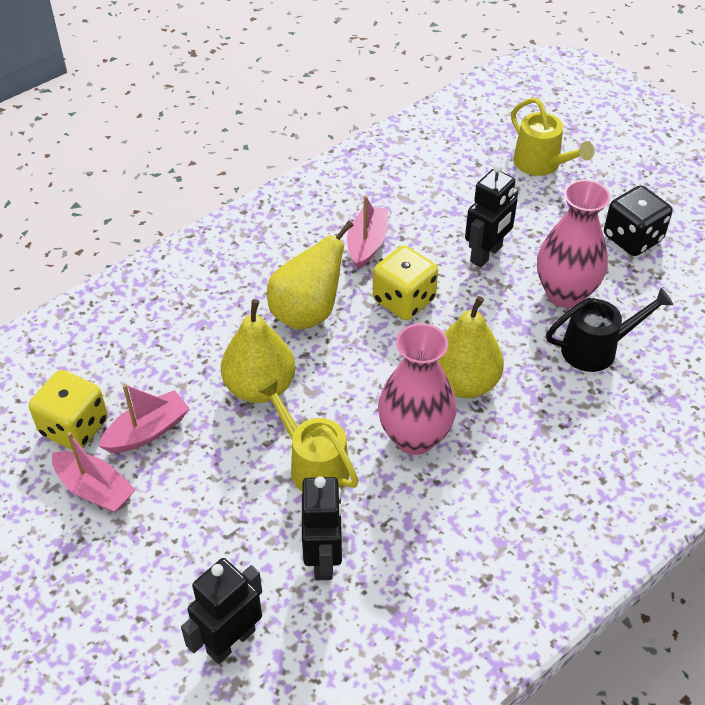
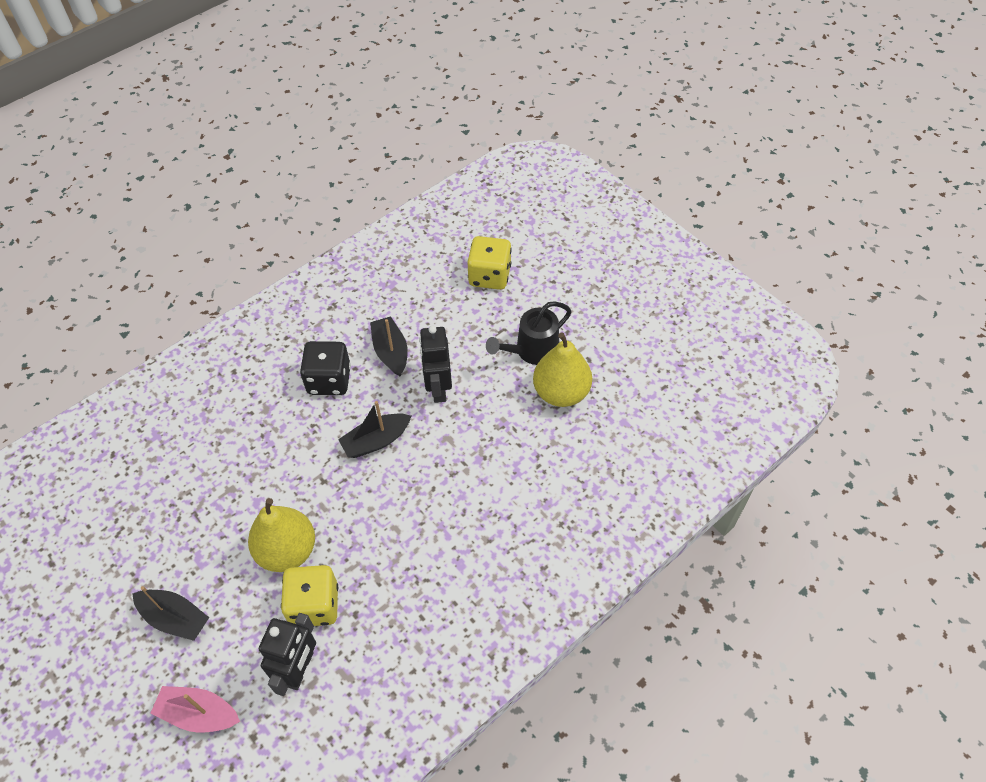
black boat: none = 0 -> [132,586,209,641] [338,401,412,458] [370,316,408,376] = 3
black robot: [181,558,262,664] [302,476,343,580] [465,164,518,268] = 3 -> [259,613,316,696] [419,326,452,403] = 2
pink boat: [52,432,136,513] [99,384,190,453] [347,195,388,269] = 3 -> [151,686,240,733] = 1
pink vase: [378,323,457,455] [537,180,611,308] = 2 -> none = 0
yellow pear: [221,299,295,403] [267,221,354,330] [438,296,504,398] = 3 -> [248,498,315,572] [533,332,592,407] = 2
yellow watering can: [258,379,359,491] [511,98,594,176] = 2 -> none = 0

